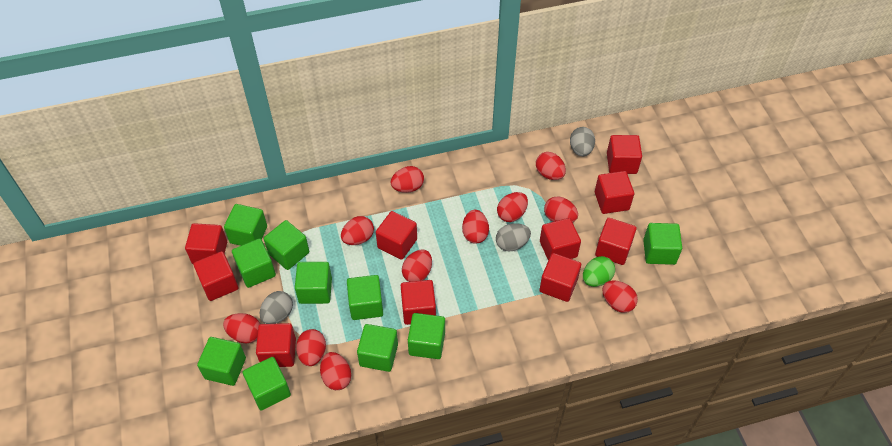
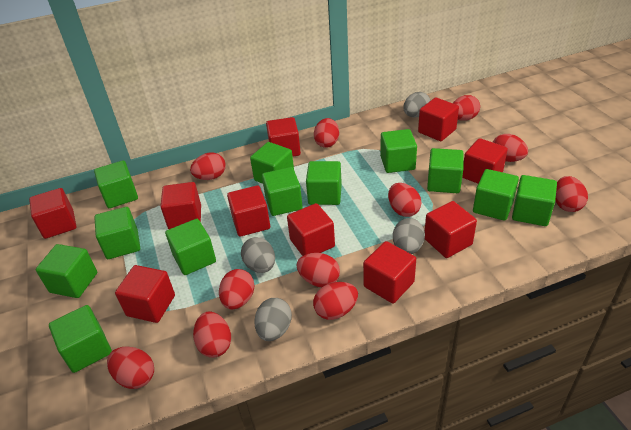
green cube: [197,337,246,386] [224,204,267,246] [232,238,276,288] [243,357,291,411] [264,220,309,270] [295,262,332,304] [347,275,383,320] [357,324,398,372] [408,313,445,359] [643,223,682,265] = 10 -> [36,244,97,298] [49,305,112,373] [94,160,138,208] [94,207,140,259] [165,219,216,275] [250,142,294,184] [262,167,303,216] [306,161,342,205] [380,129,417,173] [427,148,464,193] [473,169,519,221] [512,175,557,226] = 12
green egg: [583,256,615,287] = 1 -> none = 0
grey egg: [260,291,293,324] [496,223,531,251] [570,127,595,156] = 3 -> [241,237,275,273] [254,298,292,341] [393,218,425,254] [403,92,431,117] = 4

